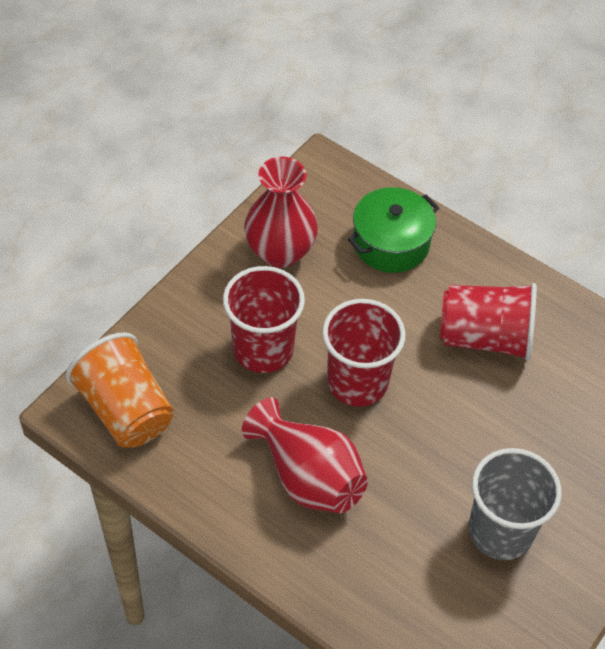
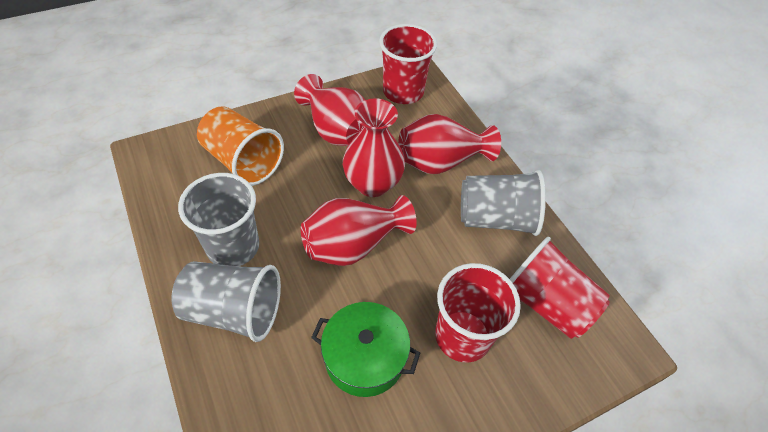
grey cup: [469,448,562,560] = 1 -> [171,261,281,342] [178,173,259,266] [461,170,546,236] = 3
red vase: [242,397,368,513] [244,157,318,268] = 2 -> [294,74,365,146] [301,195,417,266] [343,98,405,197] [398,114,501,174] = 4

